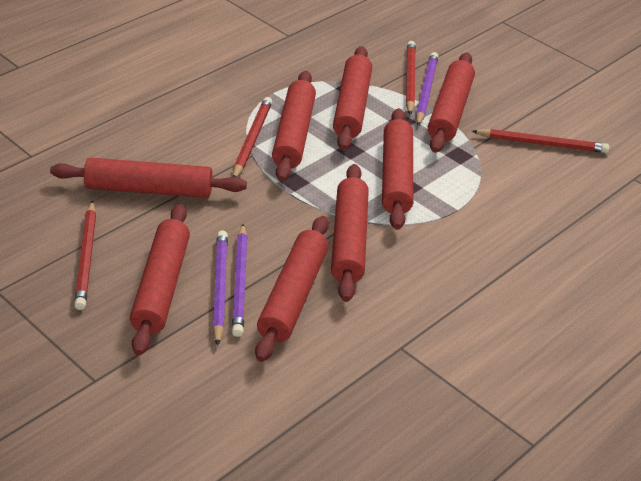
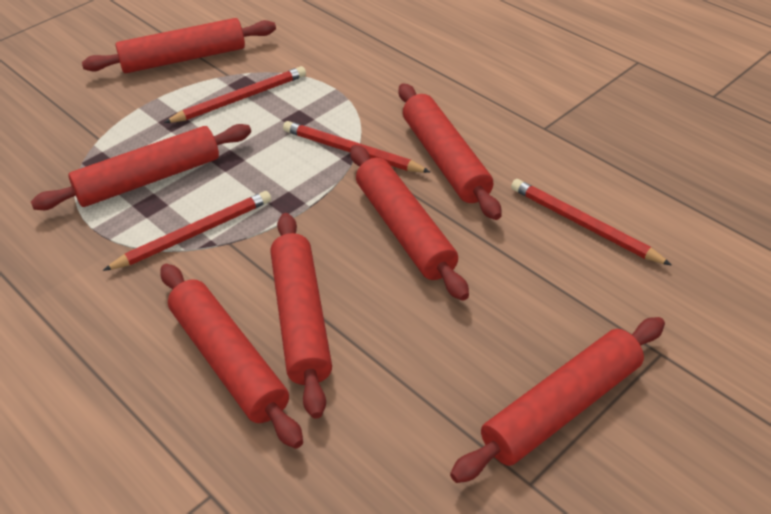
purple pencil: [213,230,228,346] [232,224,248,337] [416,52,438,126] = 3 -> none = 0
red rolling pin: [50,158,247,198] [130,204,190,355] [255,216,329,362] [272,71,316,182] [331,164,369,302] [333,46,372,150] [382,108,413,230] [428,53,475,153] = 8 -> [31,124,251,210] [82,18,276,73] [160,264,303,448] [270,213,332,419] [350,145,469,301] [398,83,502,220] [450,317,665,483] = 7

